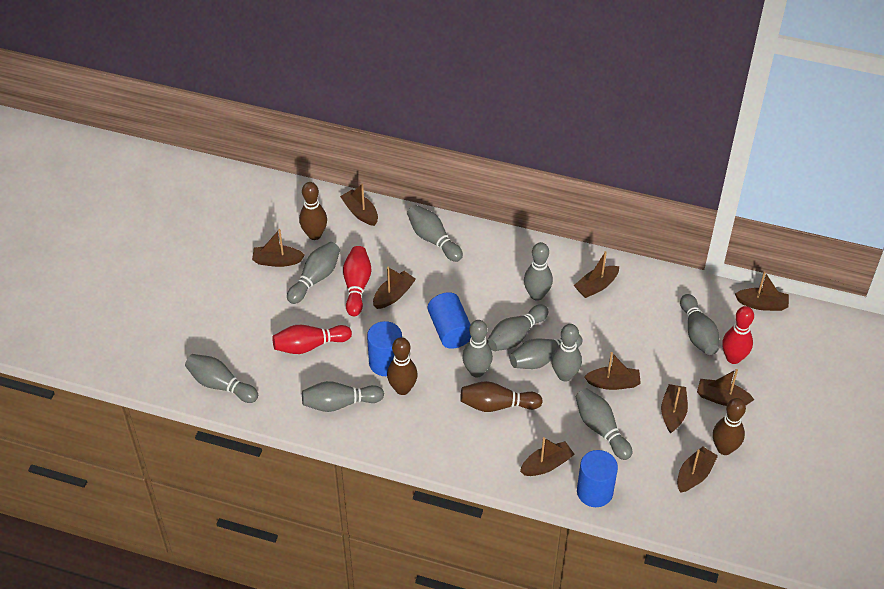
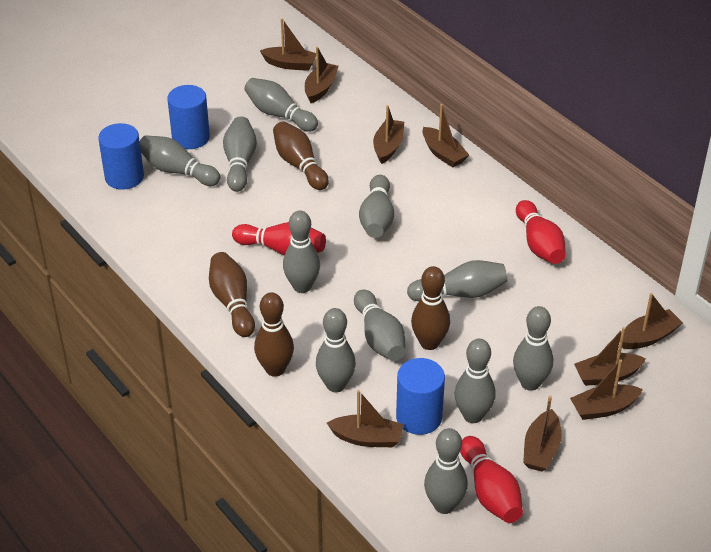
brown boat: [252,229,305,267] [340,183,378,226] [373,267,416,309] [520,437,575,476] [574,251,619,298] [584,352,641,390] [661,384,688,434] [677,447,718,493] [697,369,754,406] [735,271,789,311] = 10 -> [260,19,316,71] [305,47,339,103] [327,390,403,447] [373,105,404,164] [423,104,469,167] [523,396,562,472] [570,359,643,420] [574,327,646,386] [619,293,683,349] = 9

